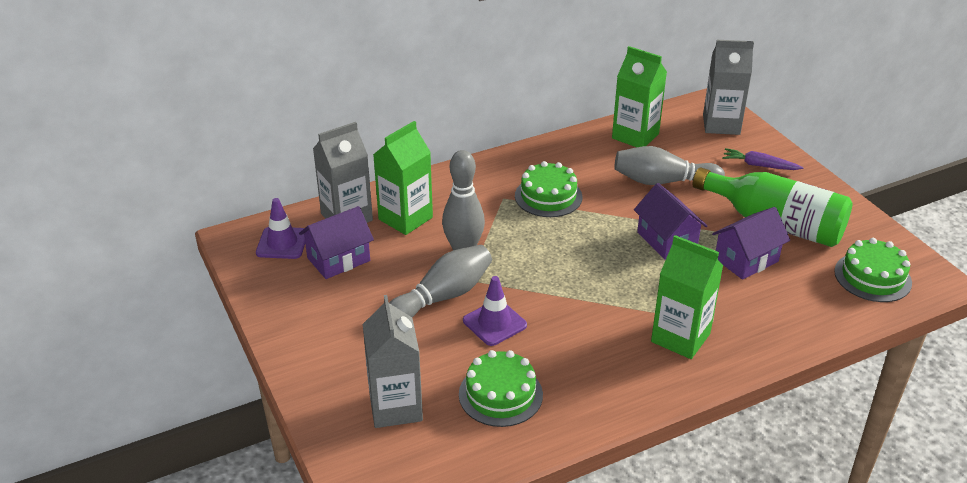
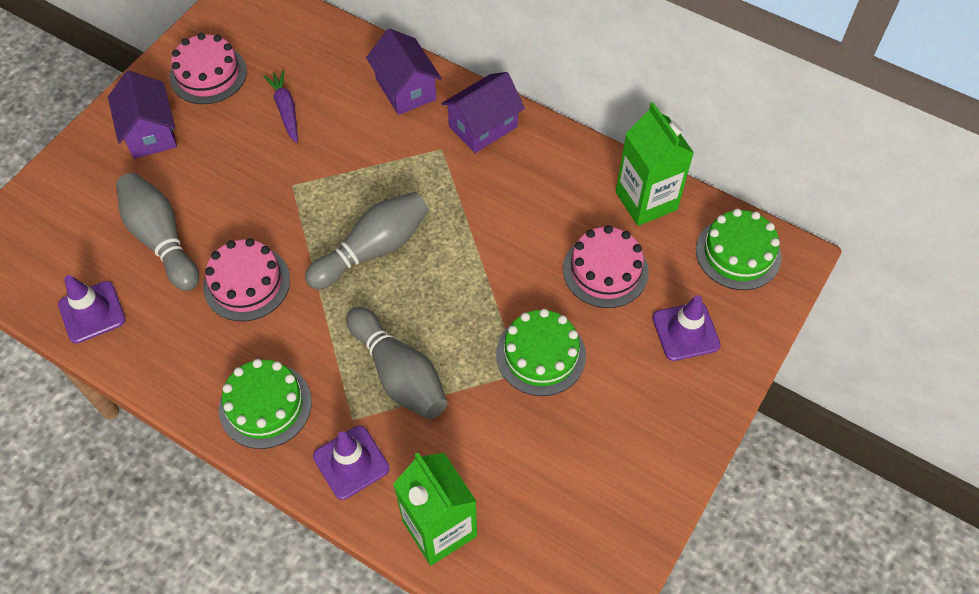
green bottle: [693,167,852,247] = 1 -> none = 0
green carton: [373,121,433,235] [612,46,667,147] [651,235,723,359] = 3 -> [393,453,477,565] [616,102,694,226] = 2
grey carton: [313,122,373,223] [363,295,423,428] [703,40,754,135] = 3 -> none = 0
pink cake: none = 0 -> [170,33,247,104] [203,238,290,321] [563,225,649,308] = 3
purple traffic cone: [256,198,305,259] [463,276,527,346] = 2 -> [58,275,125,343] [313,426,390,500] [652,295,721,361] = 3

